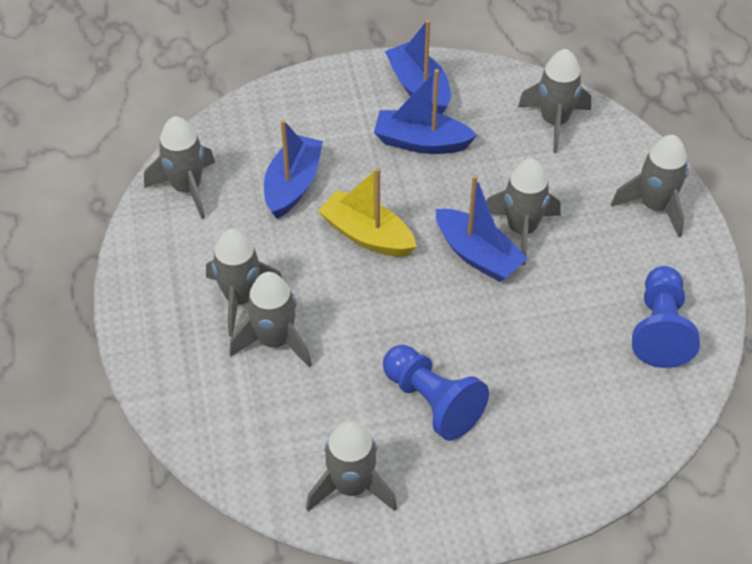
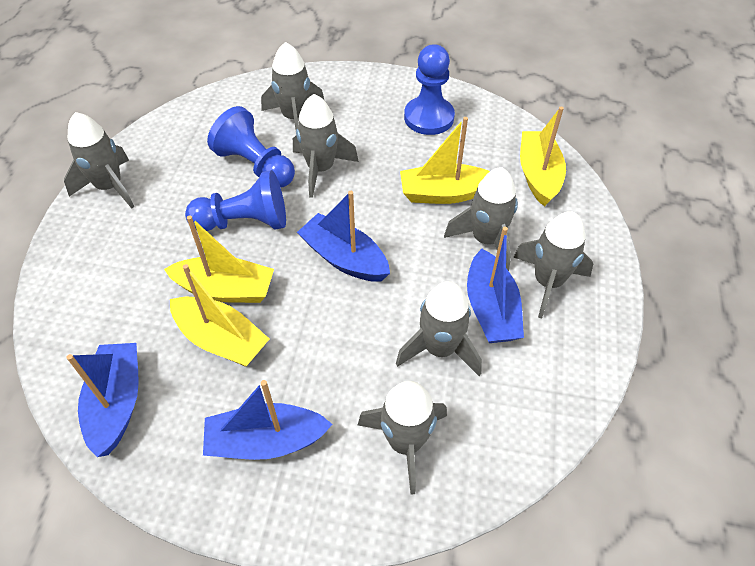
blue pawn: [383,345,489,441] [632,266,700,368] = 2 -> [185,170,286,231] [207,106,295,188] [404,44,455,135] = 3
yellow boat: [318,168,417,257] = 1 -> [164,215,274,303] [170,264,269,367] [400,117,490,204] [520,107,566,207] = 4

